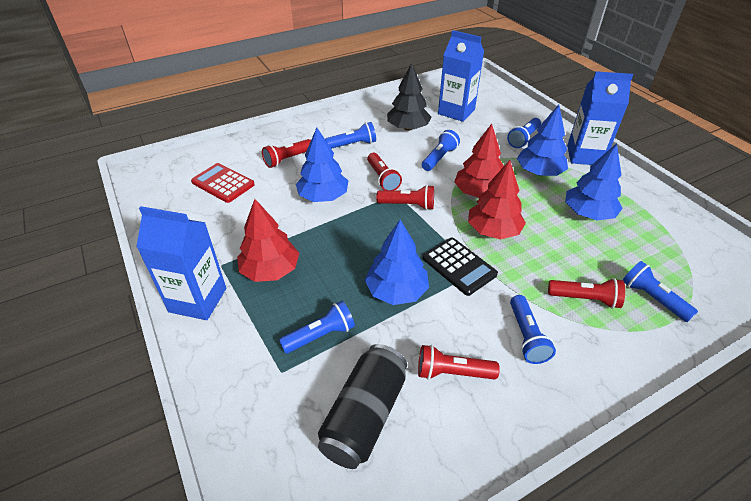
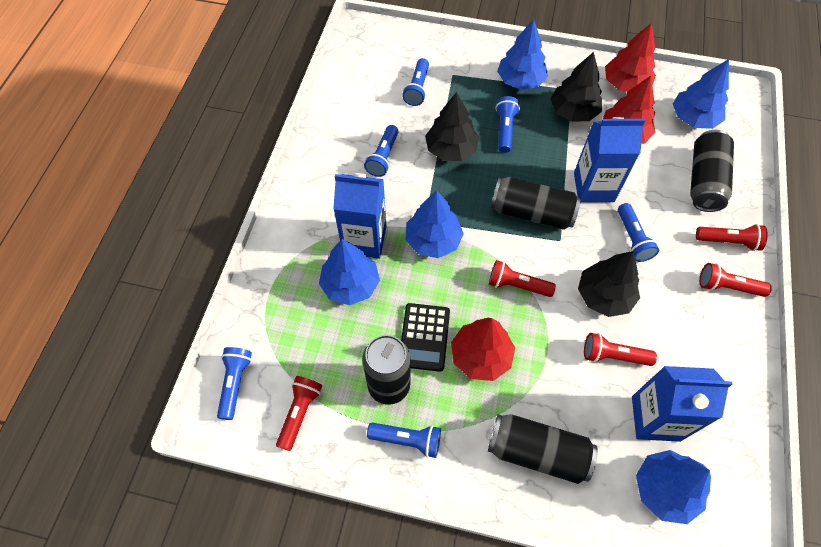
black can: [318,344,407,469] = 1 -> [362,335,410,405] [488,414,598,484] [491,177,581,230] [690,130,734,212] = 4
black tree: [387,63,431,131] = 1 -> [425,92,479,161] [550,52,602,122] [578,251,640,317] = 3
blue tree: [296,128,348,202] [365,220,429,305] [517,105,568,176] [565,143,623,221] = 4 -> [319,239,380,305] [405,190,464,258] [497,19,548,90] [636,450,711,524] [673,59,729,129] = 5
red calculator: [191,163,255,203] = 1 -> none = 0

